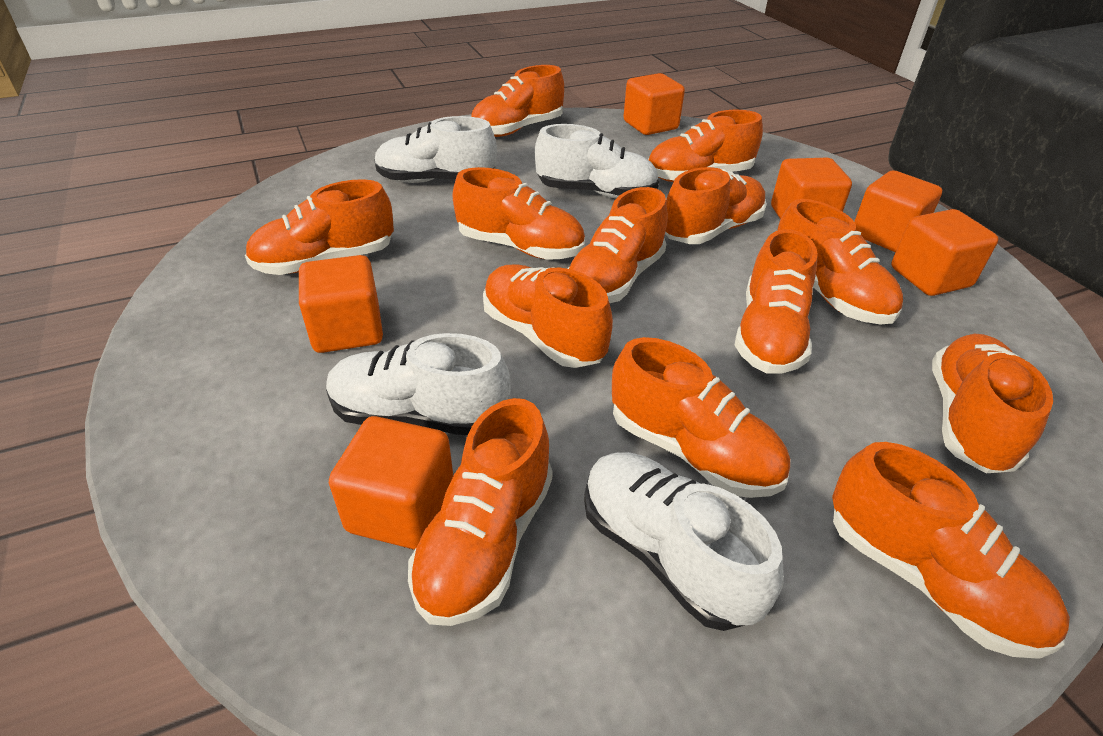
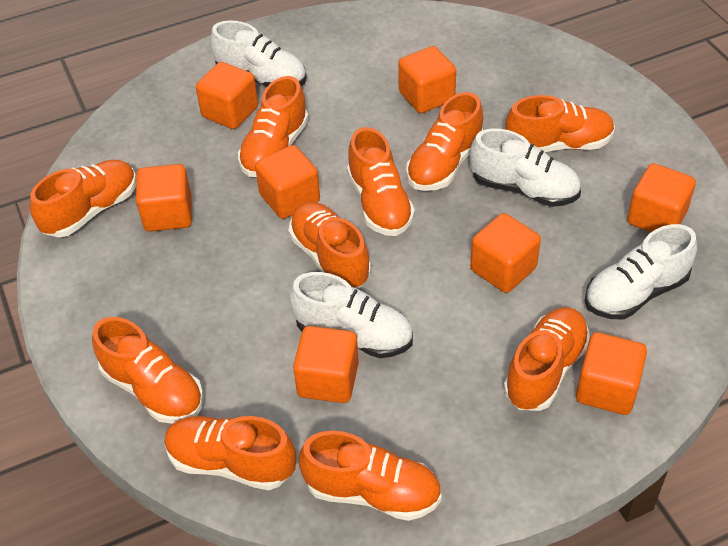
orange cube: [299,255,383,353] [329,416,453,550] [623,73,685,135] [771,158,852,219] [854,170,942,252] [891,209,998,296] = 6 -> [136,164,192,232] [196,62,258,129] [255,145,320,219] [293,326,359,403] [398,46,456,113] [470,213,541,293] [576,332,647,415] [627,163,696,232] = 8
orange shoe: [245,179,394,275] [408,398,553,626] [453,167,585,260] [471,65,564,137] [483,264,613,368] [567,187,668,303] [612,337,790,498] [648,110,763,182] [665,167,767,244] [735,229,818,374] [777,199,903,324] [832,442,1070,659] [932,334,1053,473] = 13 -> [30,160,137,237] [92,317,203,424] [164,416,296,490] [238,76,309,177] [289,202,371,289] [299,431,442,521] [347,127,415,236] [406,92,483,191] [504,307,590,411] [505,95,615,152] = 10

